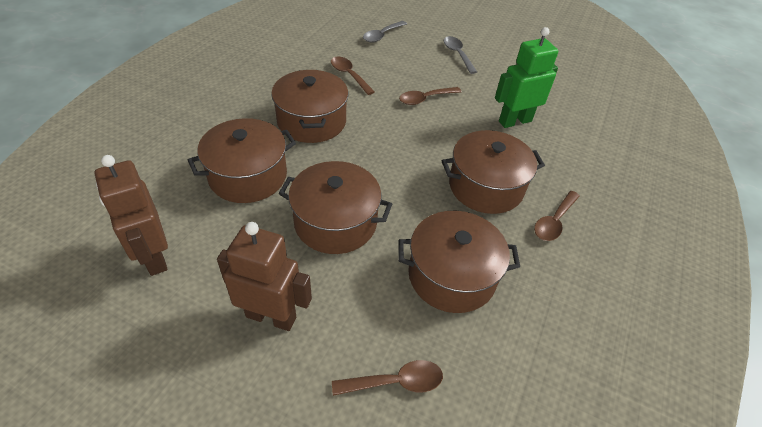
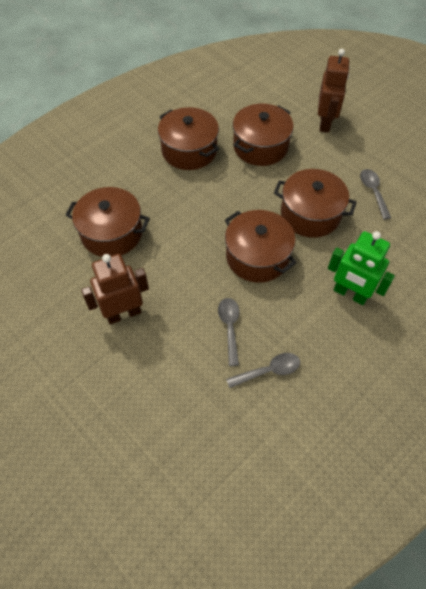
brown spoon: [331,57,375,95] [332,360,443,396] [399,87,462,105] [534,191,580,241] = 4 -> none = 0
grey spoon: [363,21,407,43] [444,36,477,74] = 2 -> [218,298,239,366] [226,353,300,388] [360,169,391,219] = 3

